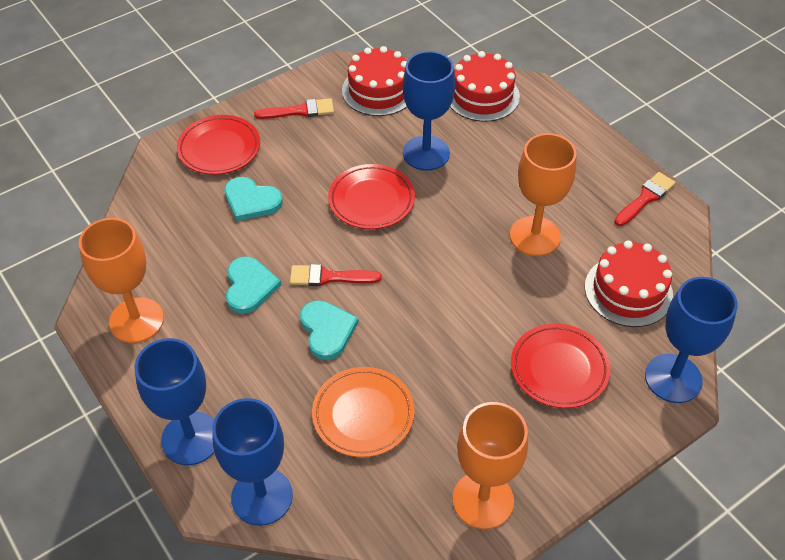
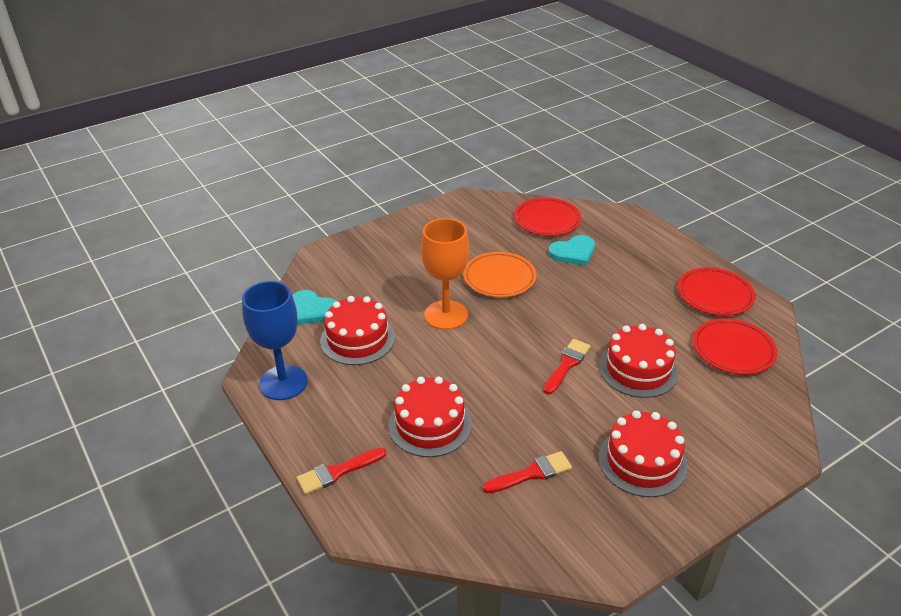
blue goblet: [134,338,215,465] [212,398,293,526] [403,51,455,171] [645,277,738,403] = 4 -> [242,281,308,400] = 1
orange goblet: [79,218,164,343] [452,402,528,529] [510,133,577,256] = 3 -> [421,218,469,330] = 1
red cake: [342,46,407,116] [450,51,520,122] [585,240,673,327] = 3 -> [320,296,395,365] [388,377,472,457] [598,410,687,497] [599,324,678,398] = 4
turquoise heart: [224,177,283,221] [226,256,281,314] [300,300,359,360] = 3 -> [292,290,336,325] [549,235,595,266] = 2

